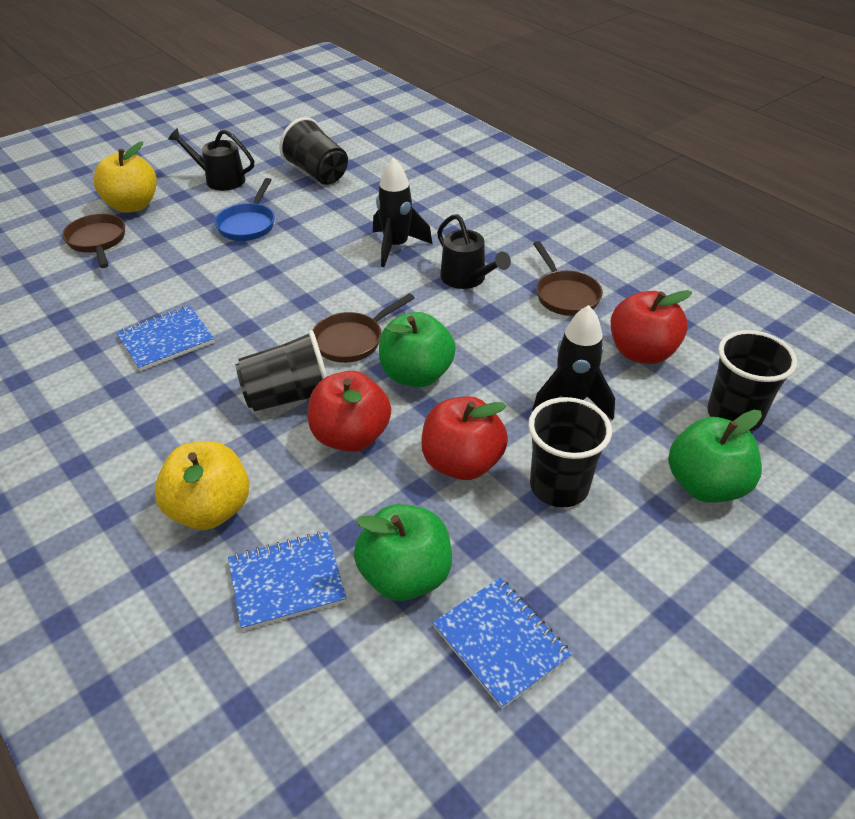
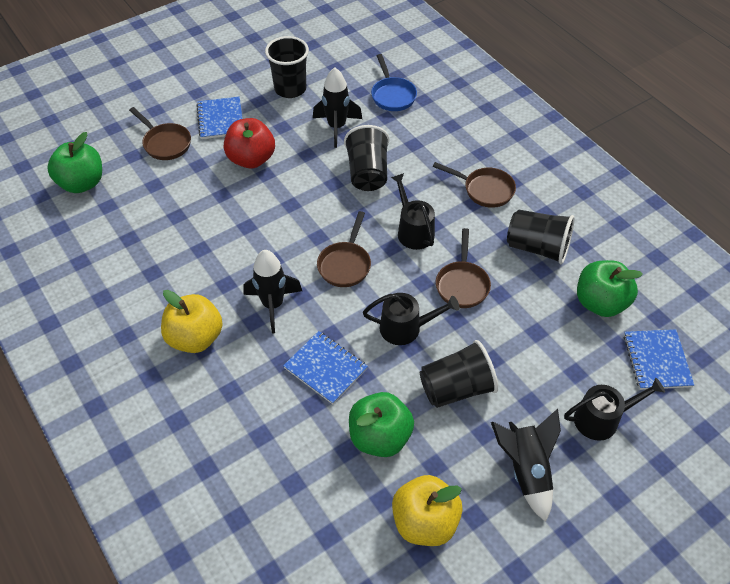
black rocket: [373,158,432,267] [532,305,615,420] = 2 -> [243,250,302,334] [313,67,362,148] [491,409,561,522] = 3
black watering can: [168,128,254,191] [437,214,511,289] = 2 -> [363,293,459,345] [391,173,435,250] [564,378,665,441] = 3
brown pan: [62,214,125,268] [312,293,415,363] [533,241,603,316] = 3 -> [129,107,191,160] [317,211,371,287] [433,162,516,208] [436,228,491,308] = 4
red apple: [308,371,391,452] [421,396,508,480] [611,290,692,364] = 3 -> [224,118,275,169] = 1

